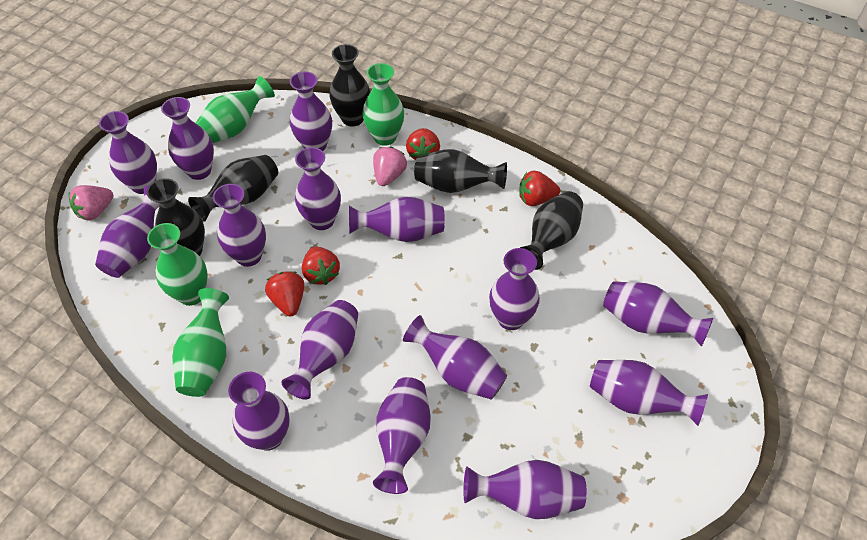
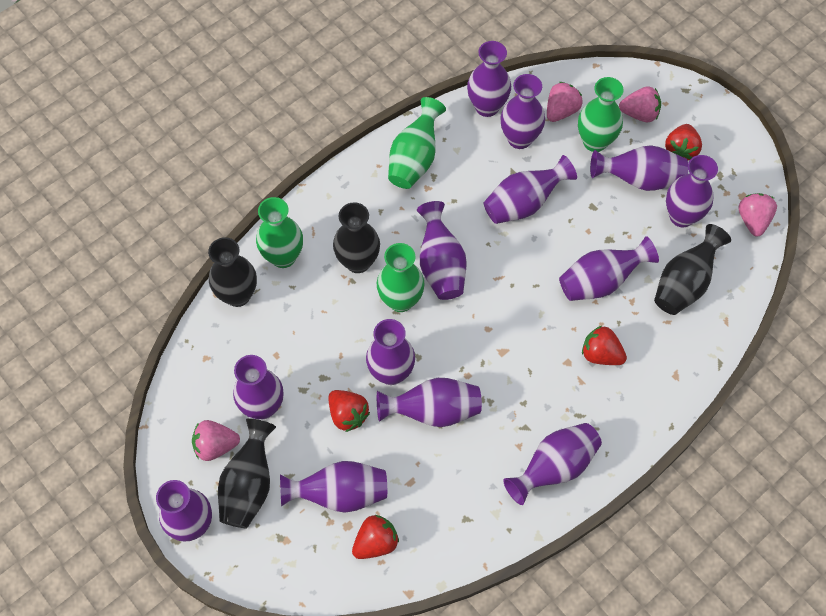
black vase: [147,178,205,256] [188,155,278,222] [329,44,370,126] [414,149,507,193] [520,191,583,270] = 5 -> [208,237,257,307] [218,418,276,528] [333,202,380,273] [654,224,731,315] = 4
pink strawberry: [68,185,113,221] [373,147,407,186] = 2 -> [192,420,240,461] [547,82,583,122] [619,86,661,122] [738,193,777,236] = 4
purple vase: [95,185,160,278] [99,111,157,194] [161,97,214,180] [213,184,266,267] [228,372,290,451] [281,300,358,400] [290,71,332,151] [295,147,341,230] [349,197,445,242] [373,377,431,494] [403,315,507,400] [464,460,587,519] [489,248,540,330] [590,360,708,426] [603,281,713,347] = 15 -> [156,480,212,542] [233,355,283,419] [280,461,387,513] [366,319,415,385] [377,378,482,427] [417,201,467,300] [467,41,511,117] [484,155,577,224] [500,74,545,149] [503,423,602,505] [559,236,659,301] [590,145,688,191] [666,155,718,227] = 13

